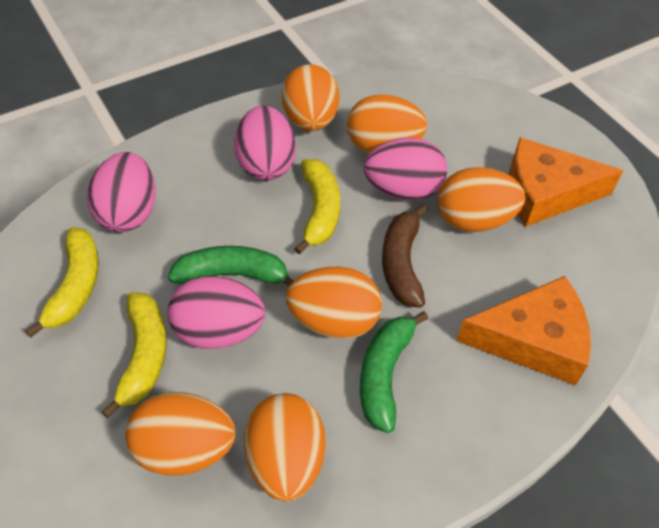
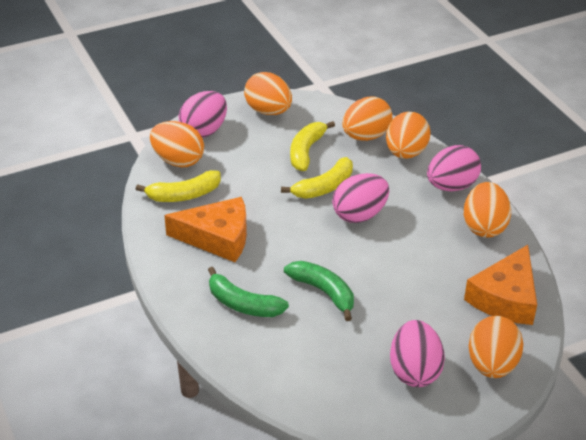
brown banana: [382,204,428,308] = 1 -> none = 0

